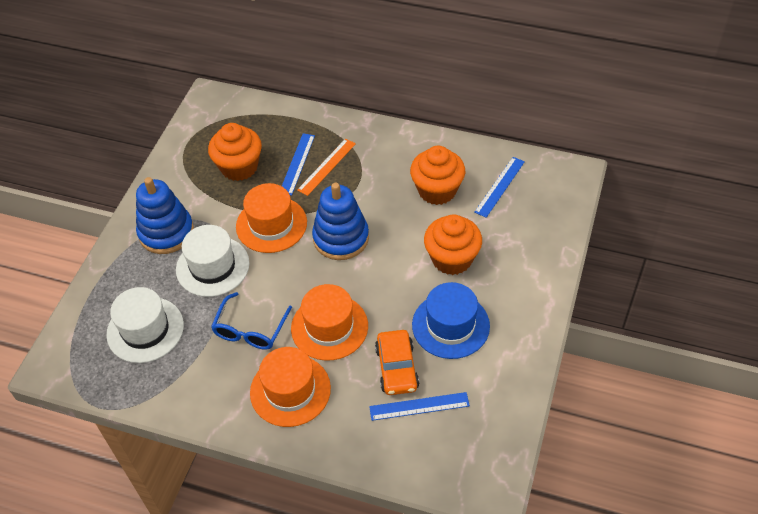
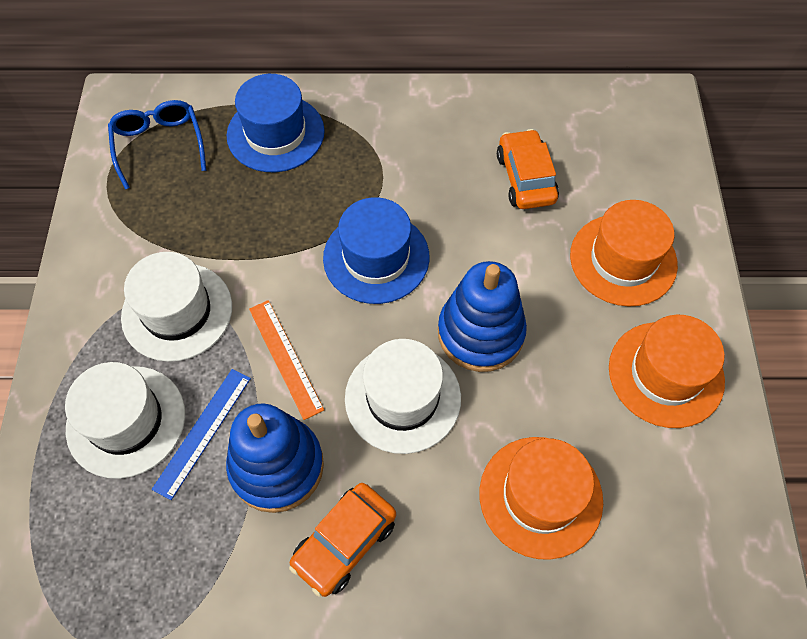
blue hat: [412,282,490,359] = 1 -> [227,74,325,172] [323,197,429,304] = 2
blue ruler: [282,133,315,196] [369,392,470,421] [474,157,525,218] = 3 -> [152,369,251,500] = 1
orange car: [375,330,419,395] = 1 -> [289,483,396,597] [497,129,559,209] = 2
orange cupcake: [208,123,262,181] [410,146,465,205] [424,214,482,275] = 3 -> none = 0
white hat: [106,287,184,363] [176,225,249,297] = 2 -> [65,362,185,479] [121,252,232,362] [345,339,461,454] = 3

